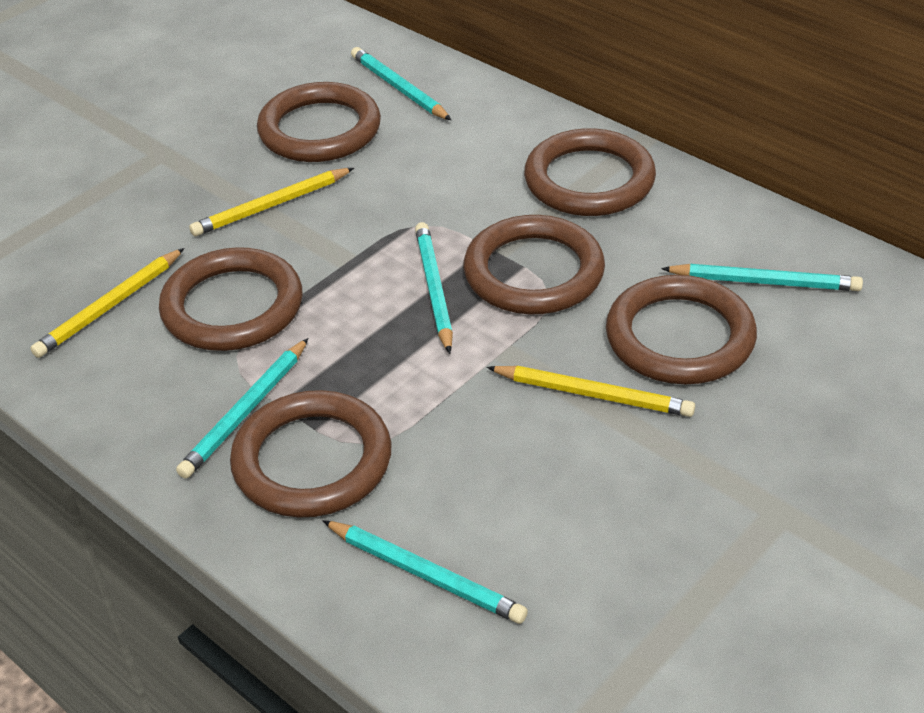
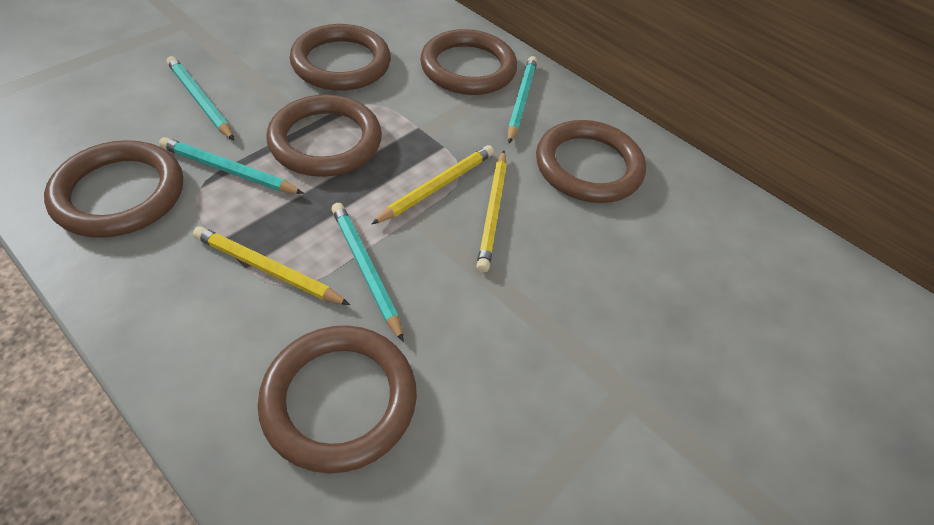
turquoise pencil: [176,338,308,479] [322,520,528,624] [351,47,451,120] [415,222,453,354] [661,264,863,291] = 5 -> [159,137,304,194] [166,56,234,141] [332,203,404,342] [508,56,537,143] = 4

